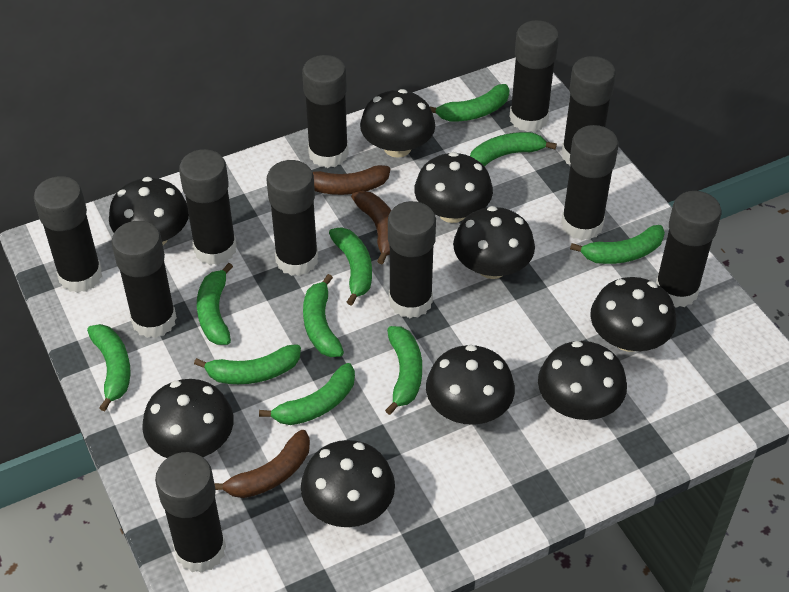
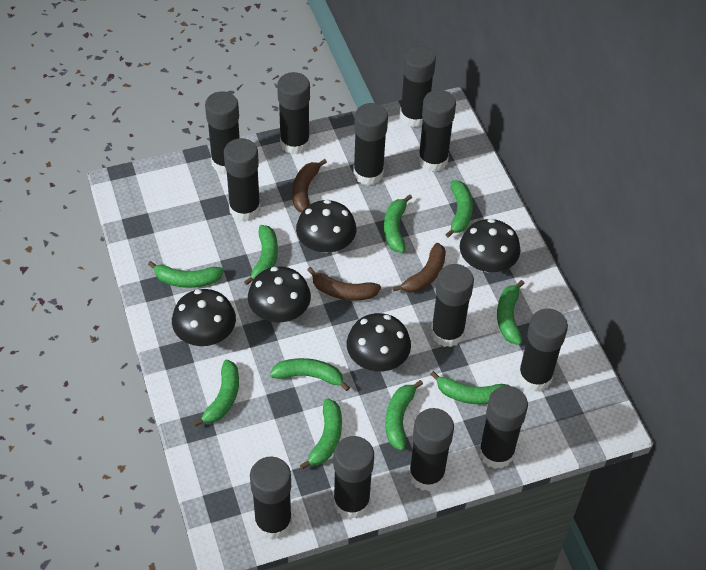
black glue stick: [34,176,102,293] [111,221,177,338] [155,452,226,573] [179,149,237,265] [267,160,318,276] [302,55,349,168] [388,201,436,318] [510,20,559,132] [561,56,616,165] [561,125,618,240] [656,191,721,308] = 11 -> [205,91,240,174] [224,138,261,221] [250,457,292,540] [277,72,310,155] [333,436,374,519] [353,103,388,186] [400,46,436,127] [409,408,454,491] [418,90,456,172] [431,264,474,347] [478,386,528,469] [518,308,568,392] = 12
black mushroom: [109,177,189,245] [142,379,234,458] [301,440,395,527] [360,89,435,158] [414,152,493,223] [426,345,515,425] [453,206,535,279] [538,341,627,420] [591,277,676,352] = 9 -> [172,289,236,346] [248,267,311,323] [296,199,356,253] [347,313,411,372] [460,219,521,272] = 5

